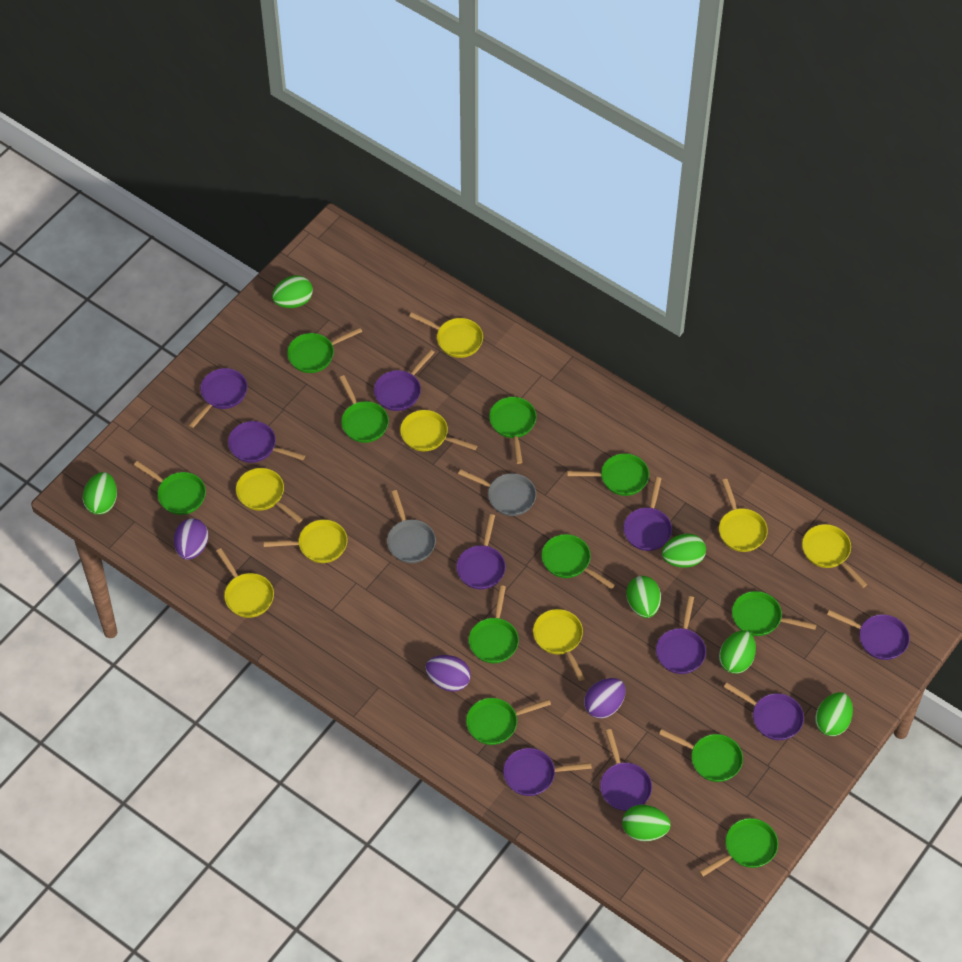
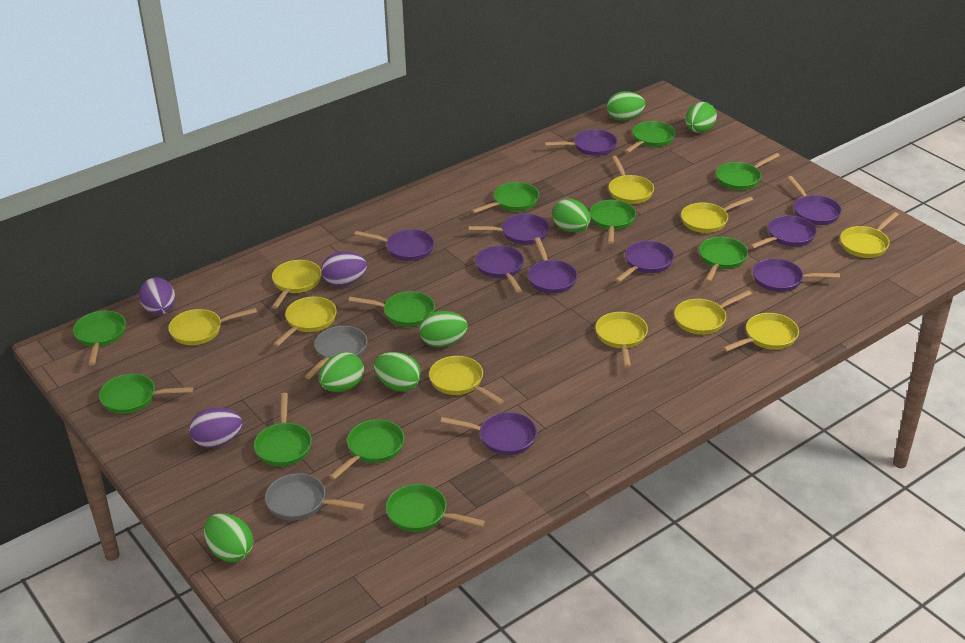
yellow pan: [216,548,274,618] [236,468,303,523] [264,520,347,563] [400,410,477,451] [409,312,483,358] [533,609,585,681] [719,479,768,552] [802,524,867,588] = 8 -> [169,308,257,345] [272,260,322,309] [273,297,337,347] [429,356,504,404] [595,312,648,368] [608,156,654,204] [674,290,752,335] [681,196,753,233] [723,313,799,352] [840,212,899,258] = 10

